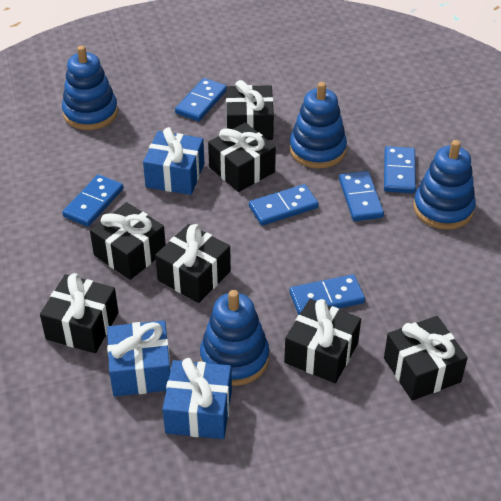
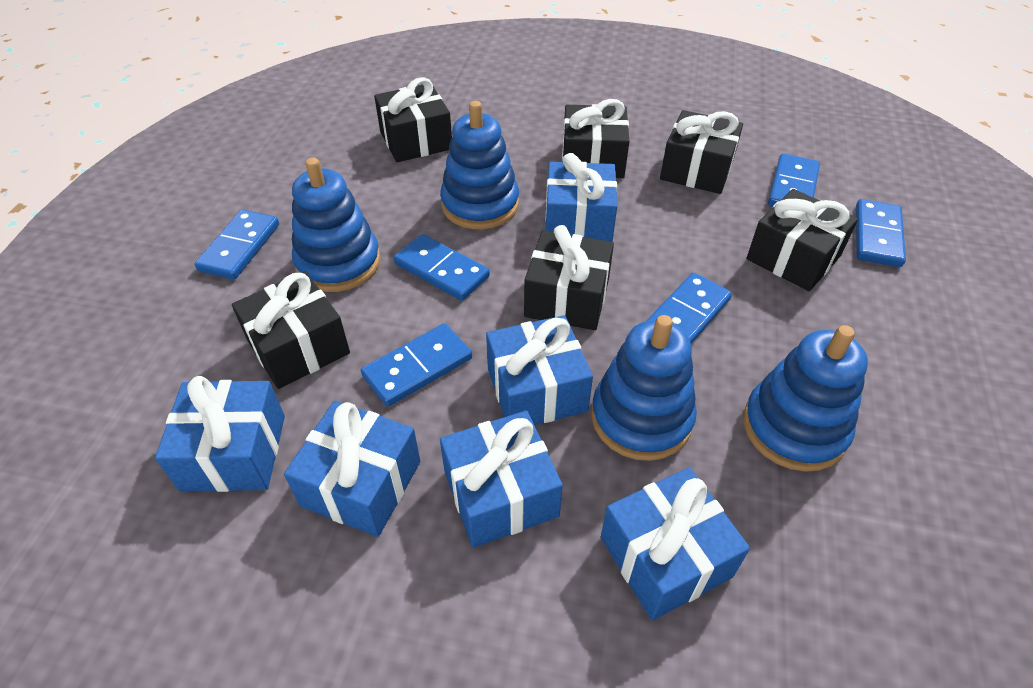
black gift: [40,273,119,353] [90,202,166,280] [155,224,231,303] [208,123,276,192] [226,80,274,140] [284,299,361,383] [384,316,468,401] = 7 -> [232,271,350,389] [374,77,452,162] [524,225,614,330] [562,99,629,178] [660,110,743,194] [746,189,858,291] = 6
blue gift: [107,320,171,396] [143,127,204,195] [163,358,232,439] = 3 -> [155,376,285,492] [284,401,420,537] [440,411,563,548] [486,315,593,425] [545,153,617,242] [601,467,750,621] = 6

